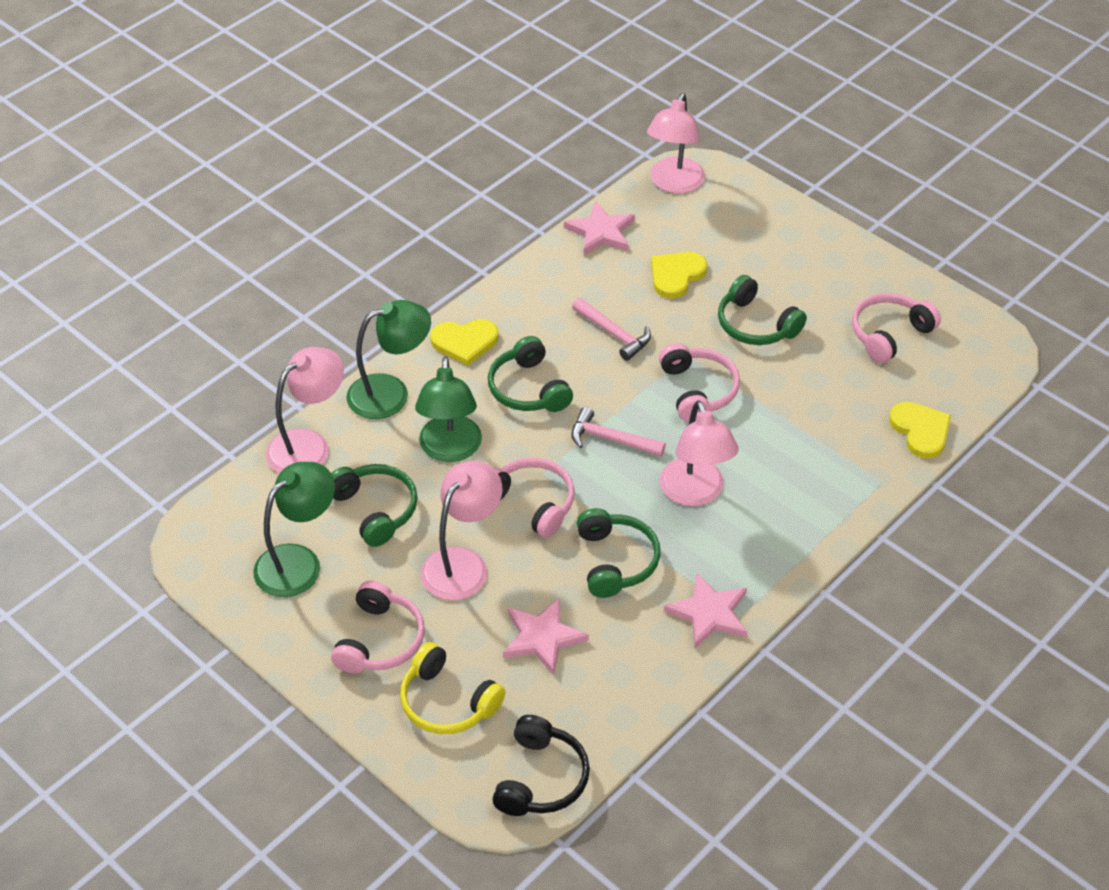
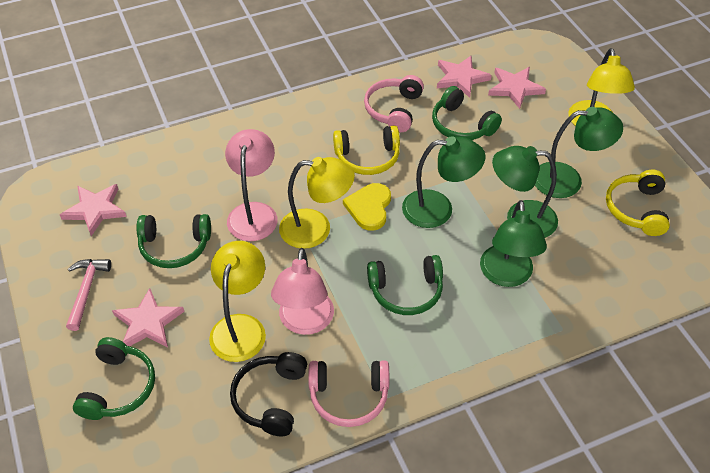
green lamp: [253,462,335,597] [346,300,431,419] [415,356,482,462] = 3 -> [402,136,486,228] [480,200,547,287] [492,146,558,238] [535,107,623,198] = 4
pink hammer: [571,407,666,457] [572,298,651,361] = 2 -> [66,259,111,331] = 1
pink headphones: [331,581,425,673] [494,457,575,538] [659,343,740,422] [852,293,941,363] = 4 -> [308,360,389,427] [364,75,424,132] = 2
pink lamp: [266,347,344,474] [421,461,502,600] [647,93,705,194] [660,400,739,506] = 4 -> [225,129,277,241] [271,248,334,335] = 2
pink star: [503,598,589,675] [564,201,635,255] [664,572,747,648] = 3 -> [60,184,127,236] [112,288,185,347] [437,56,492,98] [488,67,546,109] = 4
yellow headphones: [400,642,505,734] = 1 -> [333,125,400,175] [606,170,670,236] = 2
yellow heart: [430,319,499,366] [651,252,707,299] [889,402,951,459] = 3 -> [343,183,391,231] = 1
yellow lamp: none = 0 -> [209,241,266,362] [279,157,355,249] [569,48,635,126] = 3

